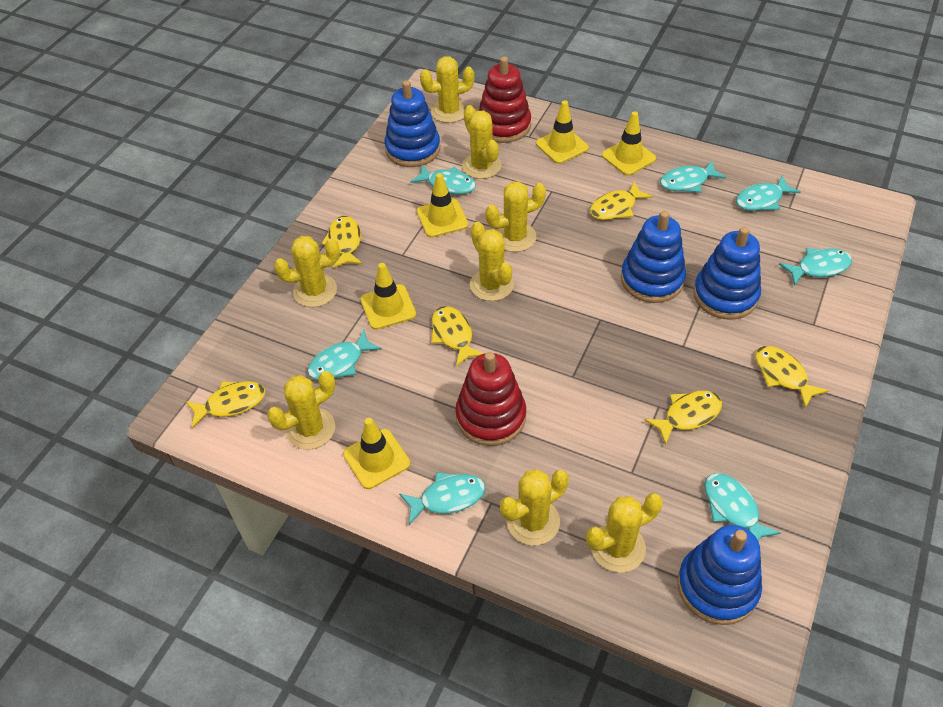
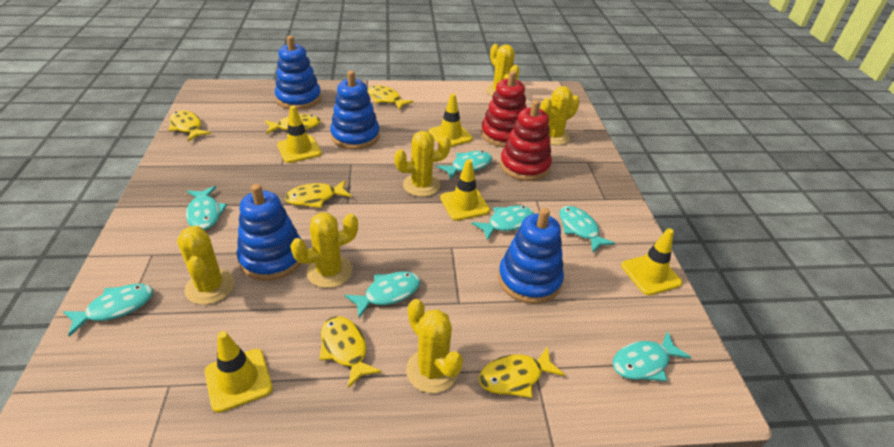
yellow cactus: [267,371,335,450] [274,236,340,307] [420,57,475,123] [462,105,502,179] [470,222,514,301] [485,181,546,252] [500,469,569,545] [586,493,663,573] = 8 -> [177,226,235,305] [290,212,358,288] [394,131,451,197] [406,299,463,393] [486,44,520,96] [540,86,580,145] = 6

